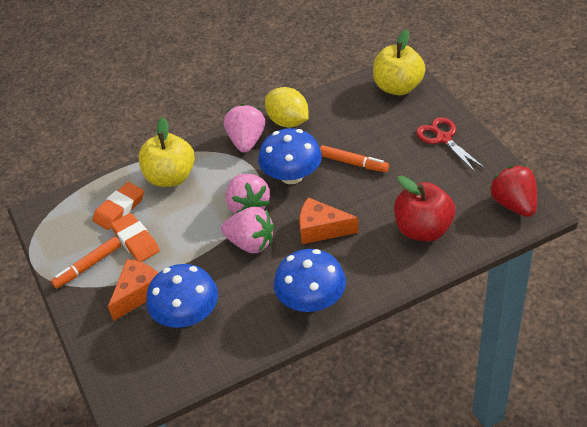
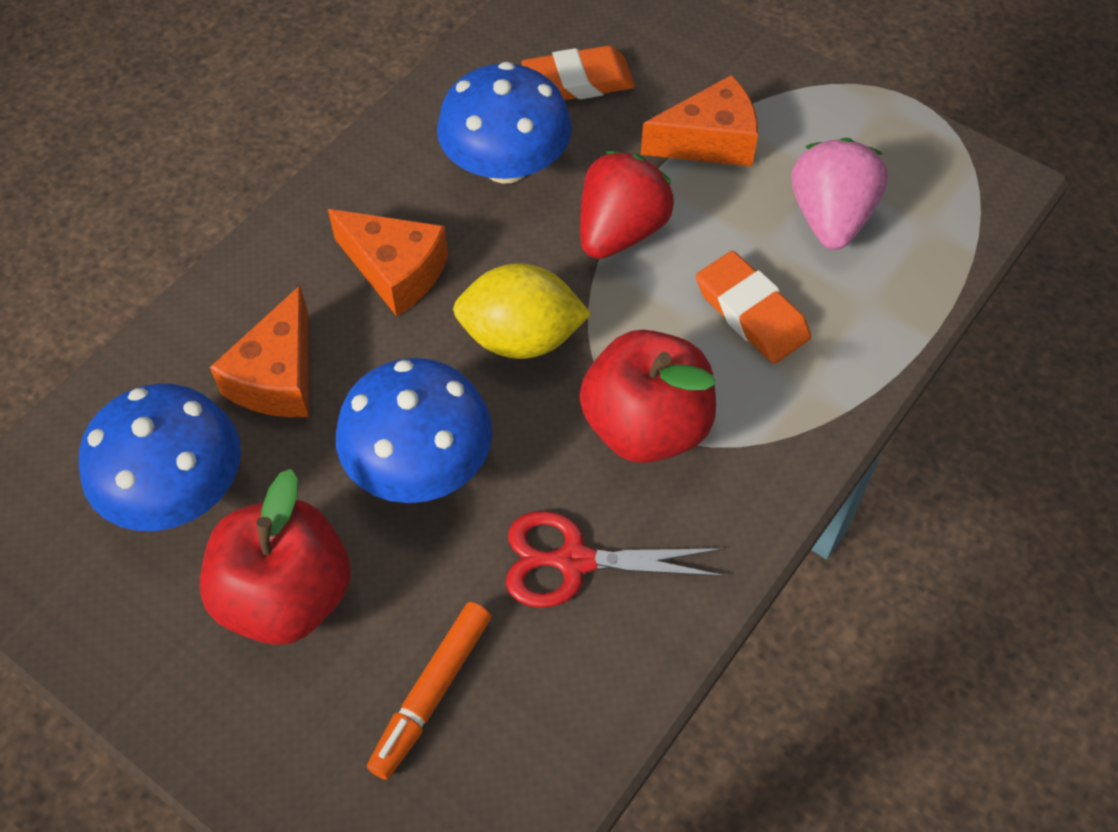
orange cheese: [108,259,158,321] [299,197,358,244] = 2 -> [210,285,309,417] [328,209,448,316] [641,75,758,166] = 3
orange marker: [51,237,121,289] [320,145,389,172] = 2 -> [367,602,491,780] = 1
pink strawberry: [221,207,274,253] [224,104,265,153] [226,174,270,214] = 3 -> [791,138,888,250] = 1
red apple: [394,176,455,241] = 1 -> [200,469,351,645] [579,330,716,463] = 2
yellow apple: [139,117,195,187] [373,29,425,95] = 2 -> none = 0

